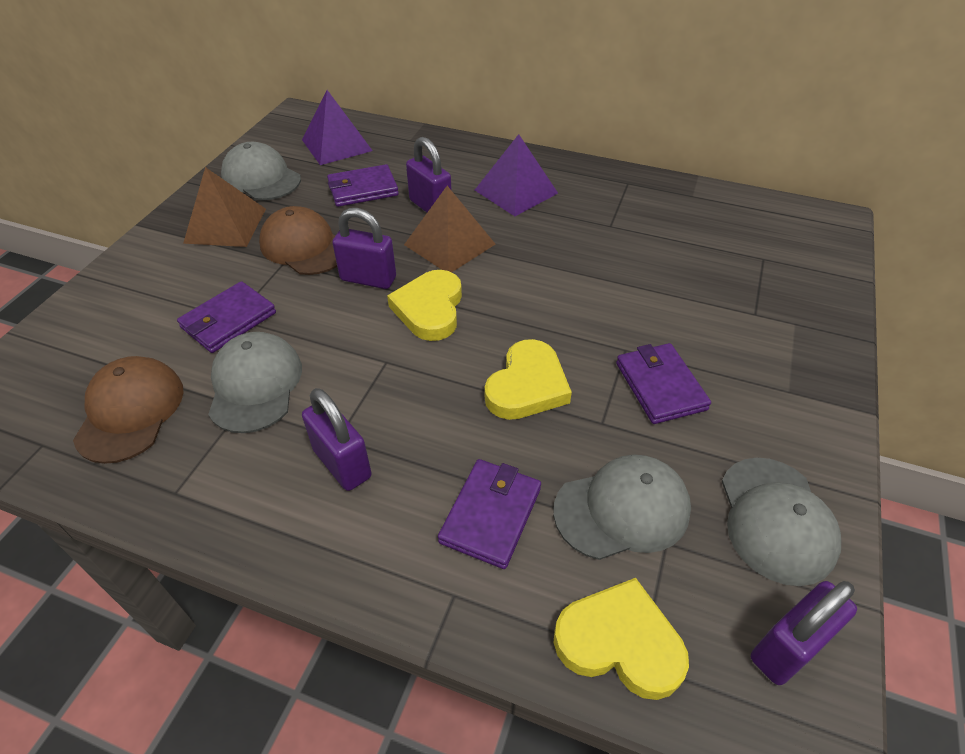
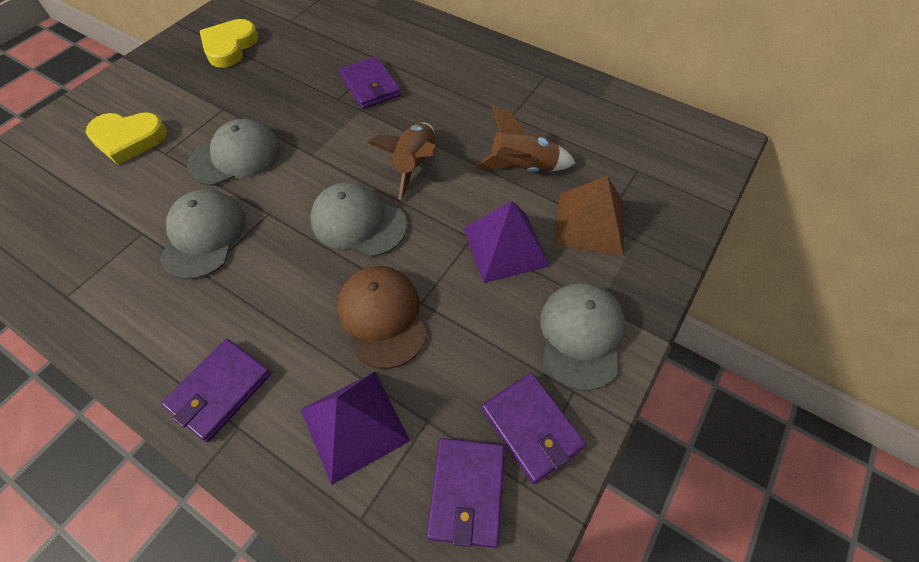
brown cap: [73,356,184,464] [259,206,337,275] = 2 -> [337,266,427,369] = 1
brown pyramid: [183,167,266,247] [404,186,495,272] = 2 -> [554,176,624,255] = 1
brown rocket: none = 0 -> [368,123,437,200] [474,105,576,172] = 2
purple padlock: [302,388,371,491] [332,208,396,289] [406,137,452,213] [751,581,857,685] = 4 -> none = 0
yellow heart: [387,270,462,341] [485,339,572,420] [554,578,689,700] = 3 -> [86,112,167,165] [200,19,259,68] = 2

